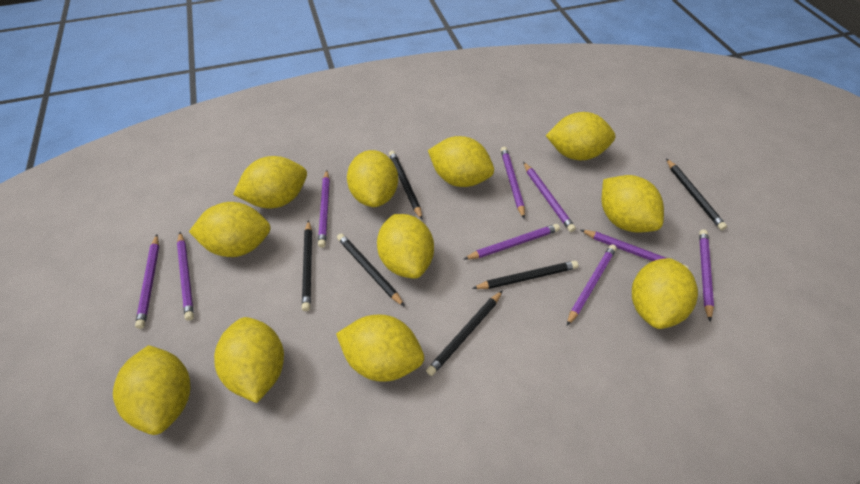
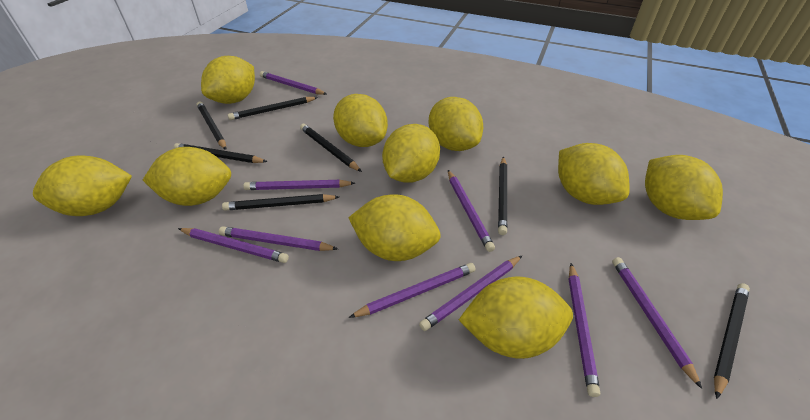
black pencil: [302,220,312,311] [337,233,405,307] [389,151,422,219] [426,290,503,376] [472,261,578,289] [666,158,727,230] = 6 -> [174,143,268,163] [197,101,226,150] [222,194,339,211] [228,97,318,120] [300,124,362,172] [498,156,507,235] [714,283,750,399] = 7
yellow lemon: [113,345,190,435] [189,202,271,257] [214,317,284,403] [233,156,307,208] [336,314,424,382] [347,150,398,207] [377,214,434,279] [428,136,494,187] [546,112,615,160] [602,175,664,233] [632,258,698,329] = 11 -> [33,155,132,216] [143,147,231,206] [201,56,255,104] [333,94,388,147] [348,194,441,261] [382,124,440,183] [428,97,483,151] [459,277,573,359] [558,143,630,205] [645,155,723,220] = 10

